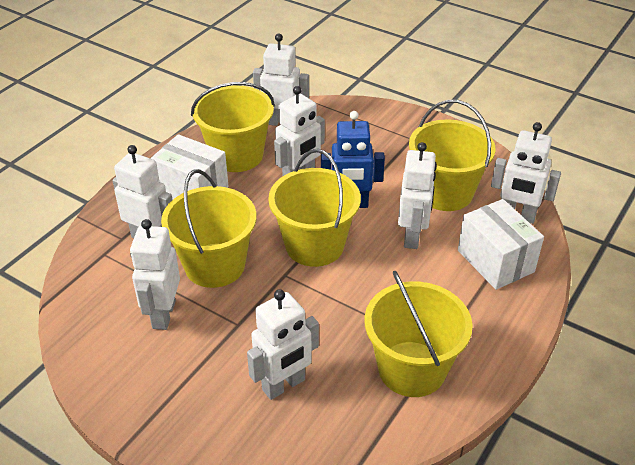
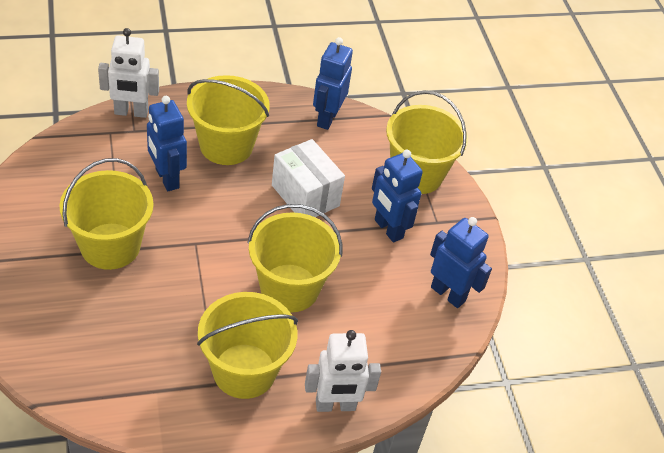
blue robot: [321,111,385,208] = 1 -> [147,96,187,191] [313,37,353,130] [372,150,423,243] [430,217,492,308] = 4
white box: [150,134,229,199] [458,199,544,290] = 2 -> [272,139,345,217] = 1
white robot: [112,145,173,239] [130,219,180,330] [247,289,319,400] [253,34,309,126] [274,86,325,176] [398,142,437,249] [491,122,561,224] = 7 -> [98,28,159,118] [305,330,381,412] = 2

